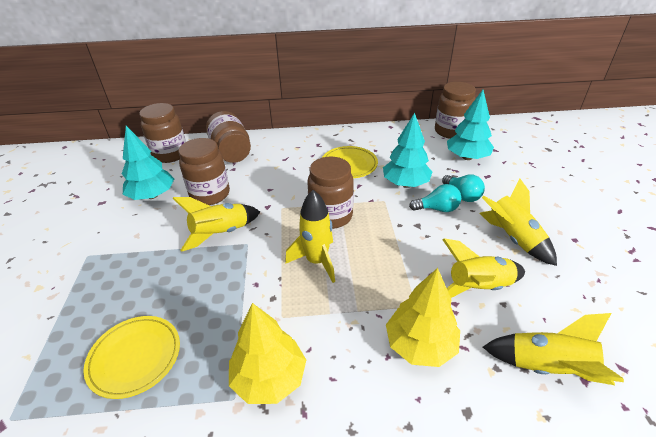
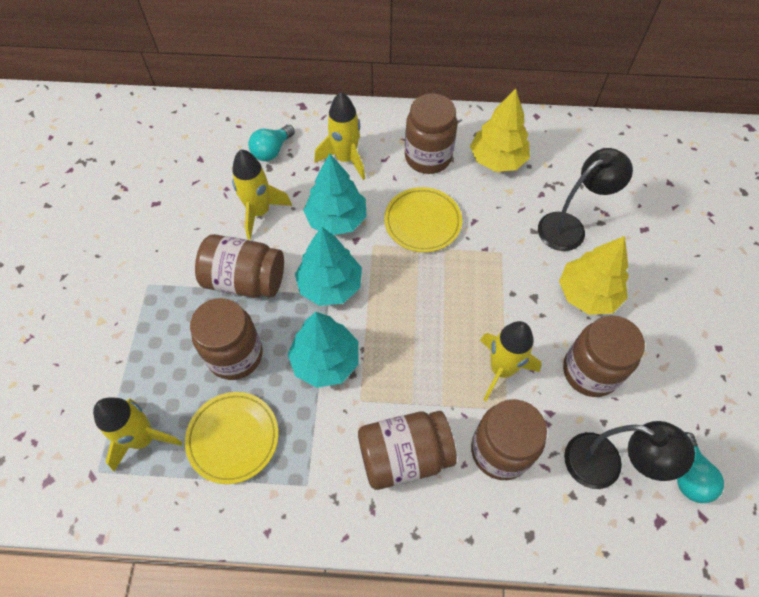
black lamp: none = 0 -> [538,148,633,251] [564,421,695,489] = 2
brown jar: [139,103,186,163] [178,138,230,205] [206,111,251,163] [307,157,354,229] [435,82,476,139] = 5 -> [190,298,263,380] [195,234,284,298] [358,411,457,490] [405,93,457,174] [471,399,547,480] [563,315,645,397] = 6
yellow rocket: [172,197,260,252] [285,190,335,283] [442,238,525,298] [480,178,557,266] [483,313,624,385] = 5 -> [93,398,183,471] [232,149,292,240] [314,92,365,180] [480,321,541,401] = 4

